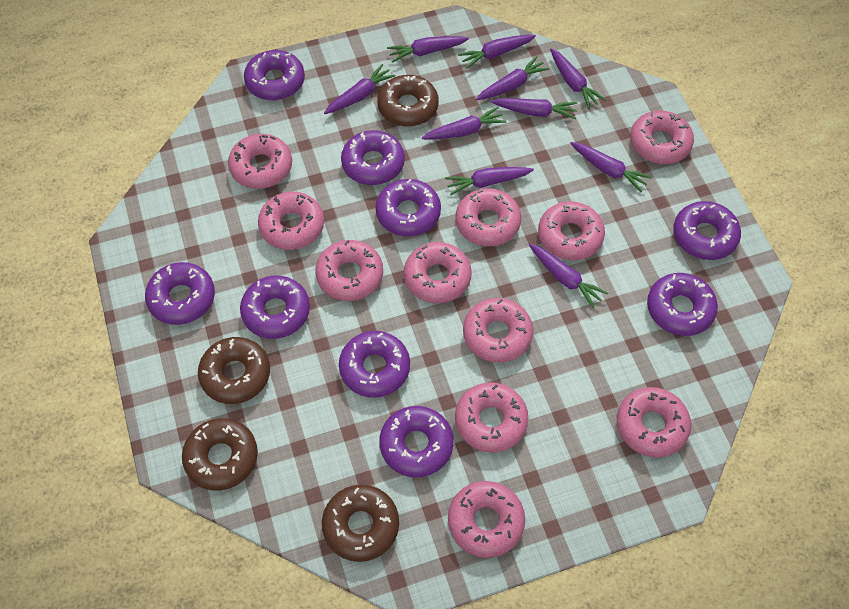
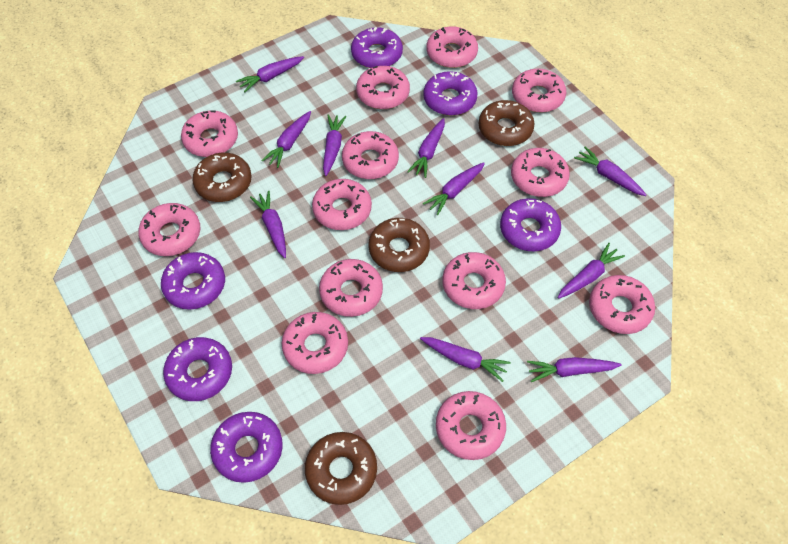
pink donut: [228,134,292,189] [258,191,324,250] [315,240,383,301] [404,242,472,303] [448,481,525,558] [455,382,528,452] [456,188,521,246] [463,298,533,363] [538,201,605,260] [617,387,691,458] [630,110,694,164] = 11 -> [138,203,201,256] [181,111,238,157] [282,312,348,374] [312,179,372,230] [319,259,383,317] [342,131,399,179] [356,66,410,109] [426,26,478,68] [436,391,506,460] [442,252,506,309] [511,148,570,197] [512,69,566,113] [589,275,655,334] = 13
purple donut: [145,262,215,325] [240,275,310,339] [244,50,305,100] [339,331,410,398] [341,130,405,185] [375,179,441,237] [379,406,454,477] [647,273,718,336] [673,201,741,260] = 9 -> [161,252,225,310] [163,337,232,401] [210,412,283,483] [351,27,403,68] [423,71,478,116] [500,198,561,252] = 6

